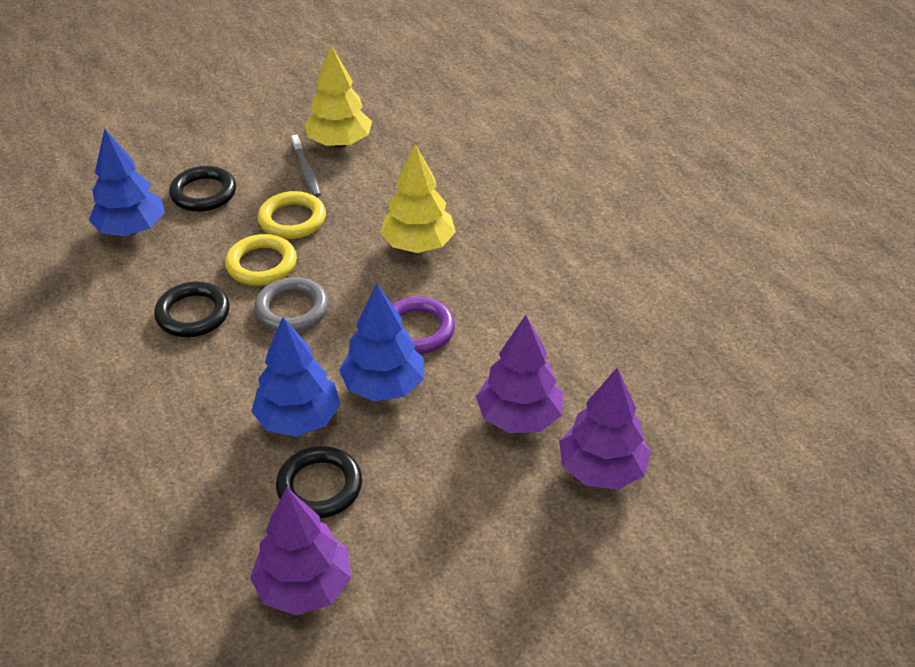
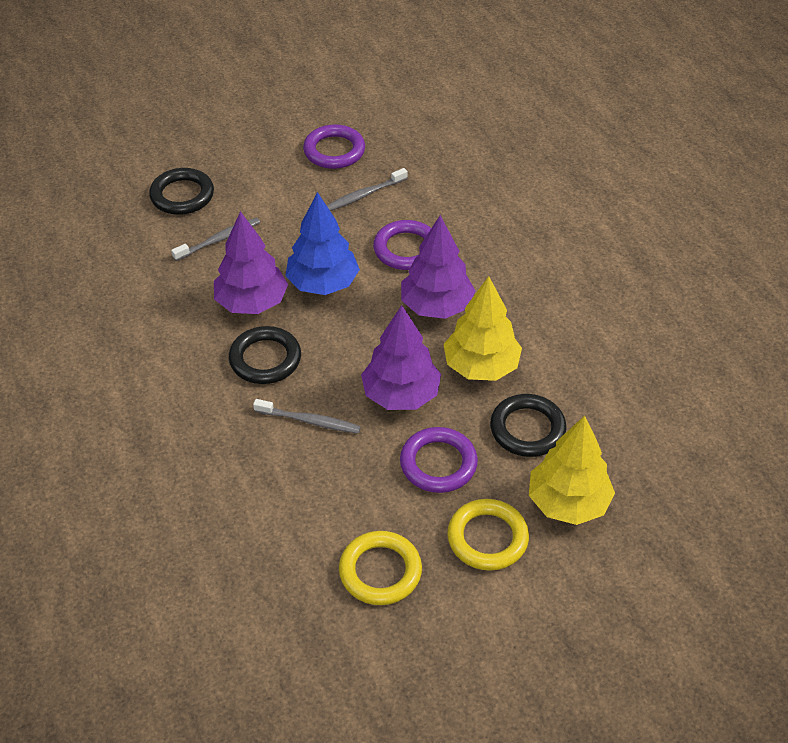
blue tree: [89,129,165,236] [251,317,341,437] [339,284,424,402] = 3 -> [285,192,360,295] = 1
grey ring: [254,277,329,332] = 1 -> none = 0
grey toothbrush: [291,135,321,197] = 1 -> [171,218,260,261] [253,399,361,434] [327,168,408,211] = 3
purple ring: [392,297,455,354] = 1 -> [303,124,365,169] [373,220,431,270] [400,427,478,493] = 3

